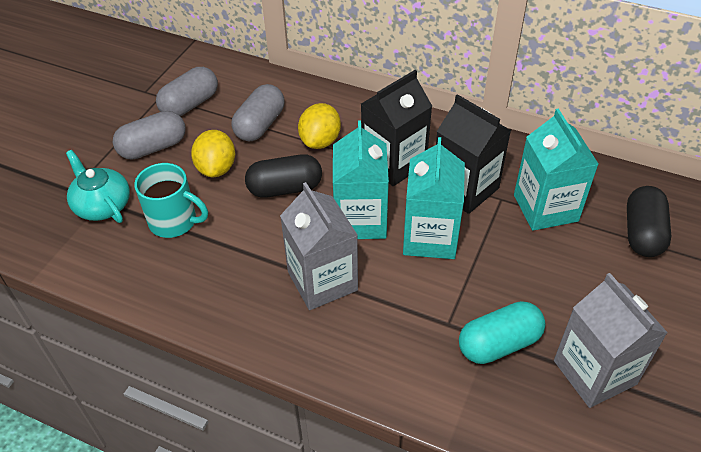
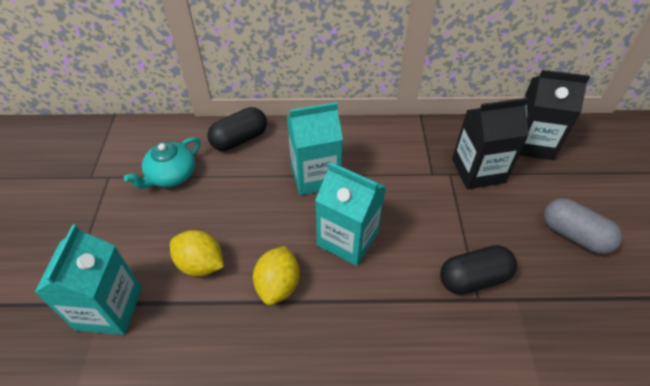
grey capsule: [113,111,186,160] [156,67,218,116] [231,84,285,141] = 3 -> [544,198,623,254] = 1
grey carton: [280,182,358,310] [554,273,668,408] = 2 -> none = 0
turquoise capsule: [459,301,546,364] = 1 -> none = 0
turquoise mug: [134,163,208,238] = 1 -> none = 0

